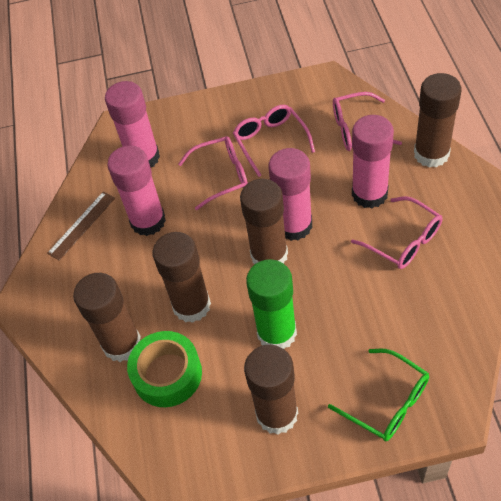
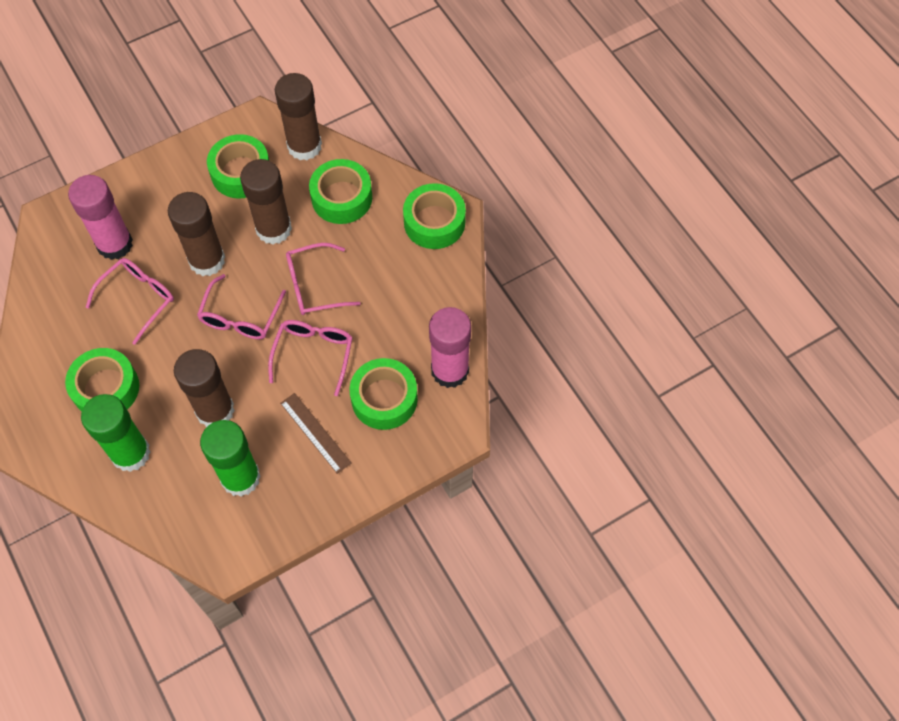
brown glue stick: [73,273,141,362] [152,232,211,323] [240,179,288,264] [244,345,298,435] [414,73,462,168] = 5 -> [168,192,225,276] [174,349,235,427] [240,159,292,245] [275,73,322,160] = 4
green glasses: [328,349,429,441] = 1 -> none = 0
green glue stick: [246,259,297,349] = 1 -> [81,394,150,472] [200,420,261,497] = 2
green tape: [127,331,202,407] = 1 -> [65,348,139,412] [207,134,269,199] [309,159,372,224] [350,358,418,430] [403,183,466,249] = 5
pink glue stick: [105,81,160,168] [107,145,166,236] [268,148,312,241] [352,115,394,209] = 4 -> [68,175,133,260] [429,307,471,388] = 2

